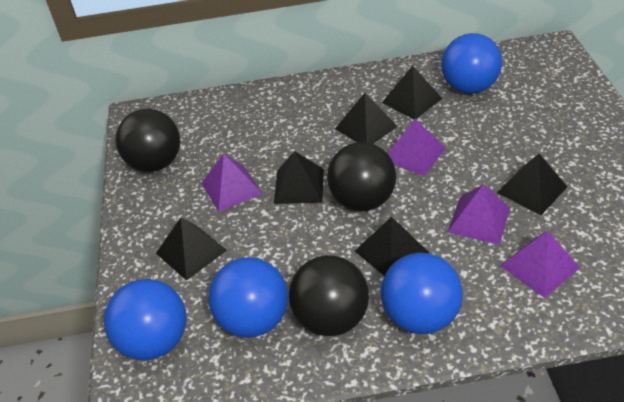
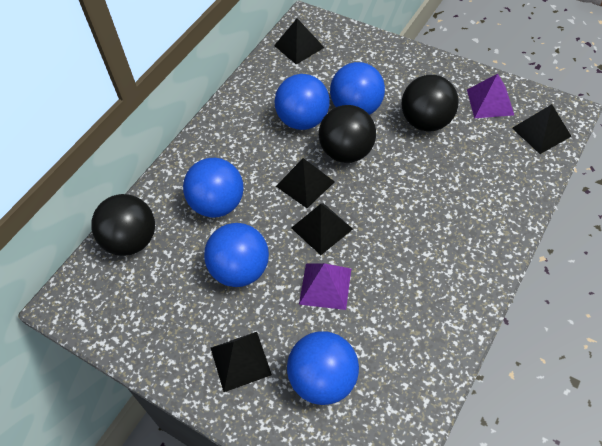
black pyramid: [156,218,227,281] [274,151,324,204] [335,93,398,144] [355,217,429,276] [382,66,442,119] [497,154,567,215] = 6 -> [211,332,272,392] [274,18,325,64] [276,158,335,208] [291,203,353,255] [512,104,572,154] = 5
blue ball: [104,279,187,360] [208,258,288,338] [381,253,463,334] [441,33,502,94] = 4 -> [183,158,244,218] [204,223,269,287] [275,74,330,130] [287,331,359,405] [330,62,385,115] = 5
purple pyramid: [202,154,263,212] [387,119,446,176] [447,184,510,245] [500,231,580,298] = 4 -> [299,263,351,310] [467,74,514,118] = 2

